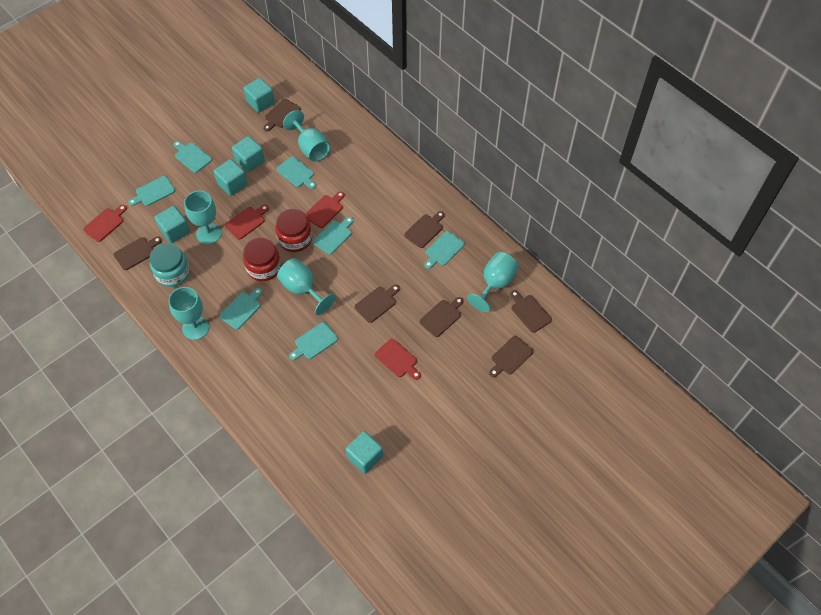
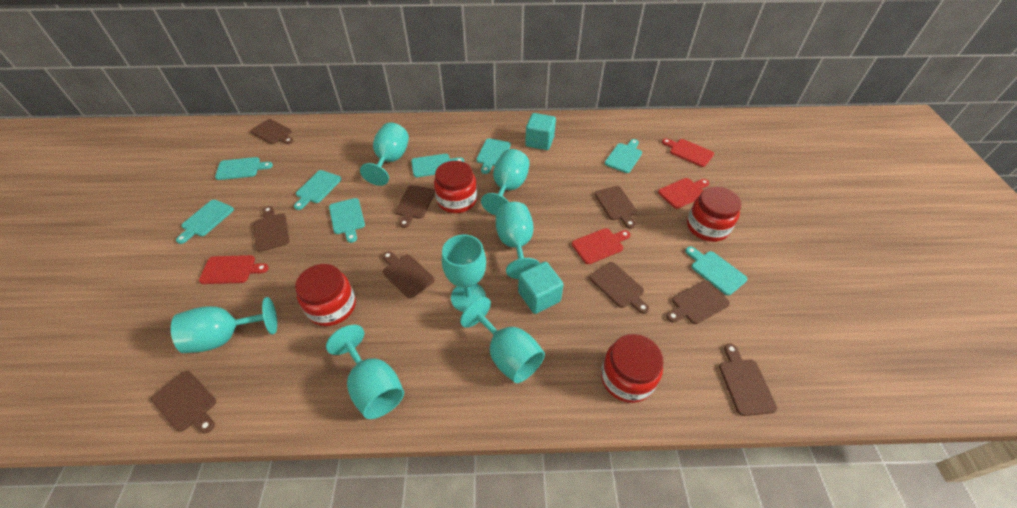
brown cutting board: [114,237,162,270] [263,99,301,132] [355,285,400,323] [404,211,445,248] [420,297,463,337] [489,336,534,377] [510,290,552,333] = 7 -> [151,371,216,434] [250,119,293,144] [253,206,289,252] [382,251,434,298] [395,185,435,228] [590,262,649,314] [594,186,637,229] [666,280,730,324] [719,343,777,416] = 9
red jar: [243,237,281,281] [275,209,312,252] = 2 -> [295,264,356,326] [434,161,477,213] [601,334,664,403] [687,187,742,242] = 4
turquoise cube: [155,206,190,243] [214,159,247,196] [232,136,265,172] [243,78,275,113] [346,431,383,474] = 5 -> [518,262,564,314] [525,113,556,150] = 2
turquoise cutting board: [128,176,175,206] [173,141,212,173] [219,288,263,330] [276,156,316,189] [289,322,338,360] [313,217,354,255] [424,231,465,269] = 7 -> [176,200,234,244] [215,157,273,180] [294,170,341,210] [329,198,365,243] [411,154,464,177] [476,138,511,174] [605,139,642,173] [685,246,747,295] = 8
turquoise goblet: [168,287,209,340] [184,191,222,244] [277,258,336,315] [283,110,331,162] [467,252,519,312] = 5 -> [171,297,277,353] [326,325,404,419] [360,122,409,186] [442,235,486,312] [460,297,545,383] [481,149,530,215] [496,202,540,279] = 7
turquoise jar: [150,243,190,287] = 1 -> none = 0

